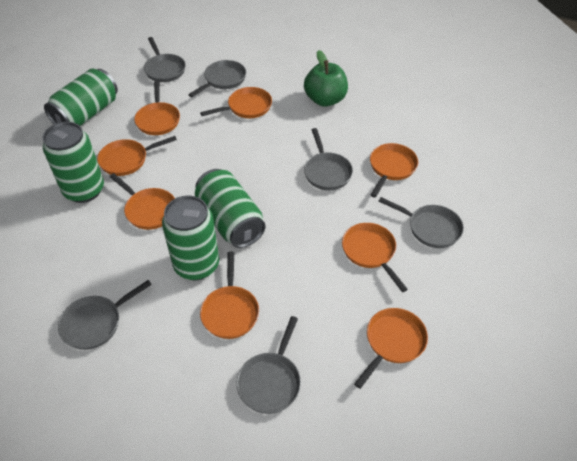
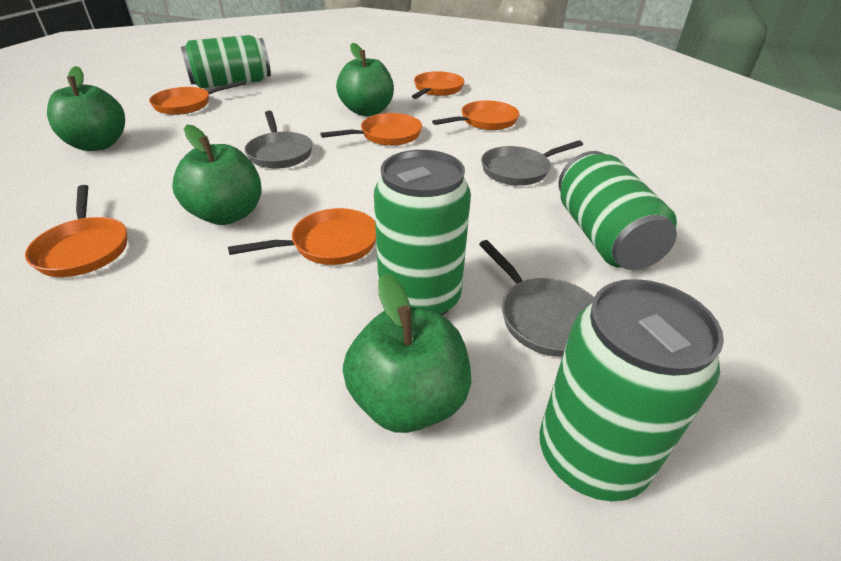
green apple: [304,50,348,107] = 1 -> [47,66,125,151] [172,124,262,225] [336,43,394,116] [343,273,471,433] = 4
grey pan: [58,280,152,350] [144,37,186,82] [188,60,246,97] [237,316,301,414] [304,128,353,190] [378,197,464,248] = 6 -> [245,111,313,169] [479,240,594,357] [481,140,583,185] = 3
orange pan: [97,136,177,176] [110,173,175,230] [134,81,180,135] [200,87,272,118] [200,252,259,339] [342,223,408,292] [354,308,428,389] [370,143,418,198] = 8 -> [25,185,127,277] [149,80,245,115] [228,208,376,265] [320,113,422,146] [412,71,464,99] [432,100,519,130] = 6

